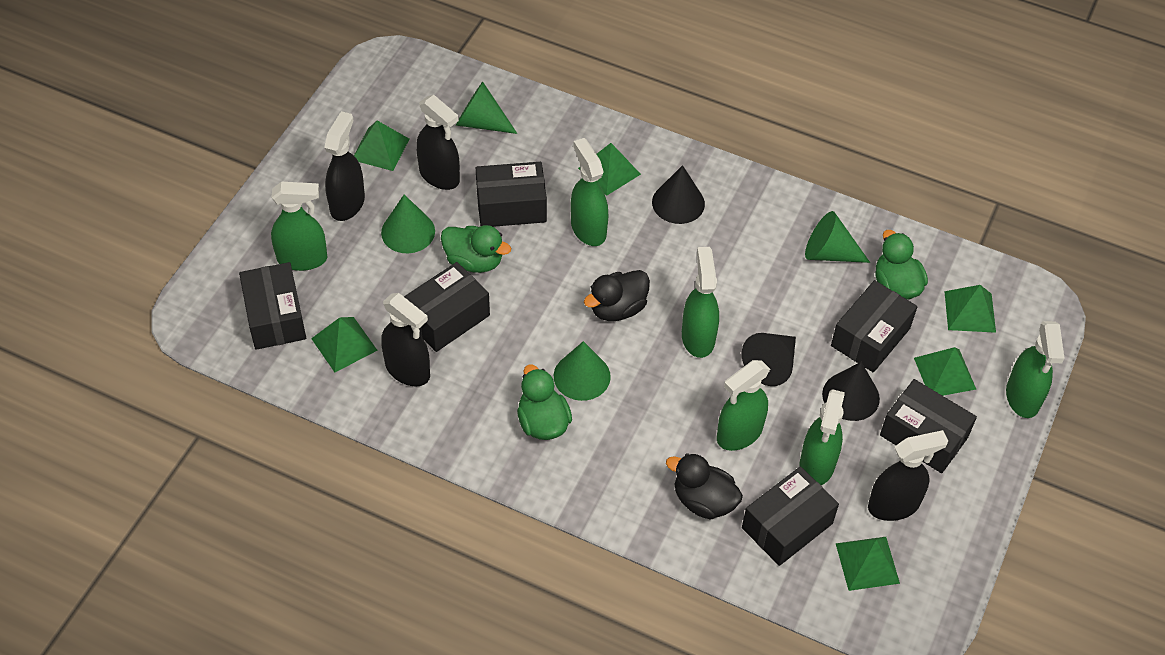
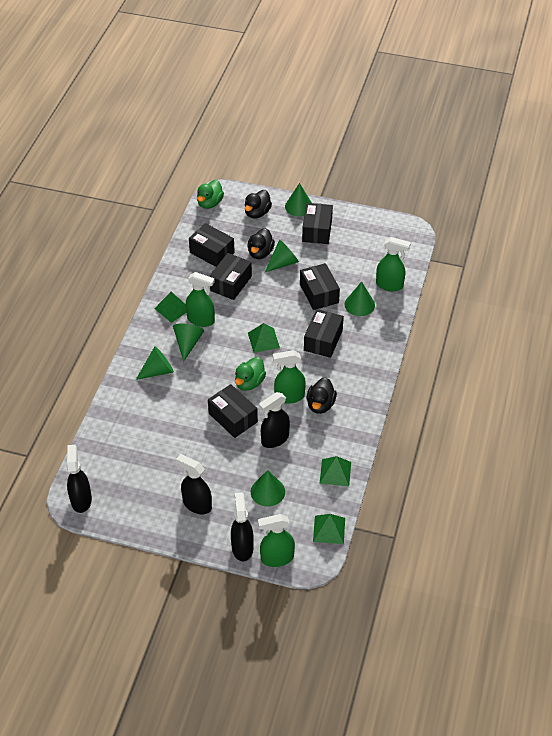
black cone: [652,165,705,224] [742,333,796,386] [822,362,880,421] = 3 -> none = 0
black duck: [584,270,650,321] [666,453,743,520] = 2 -> [245,190,272,219] [247,228,275,259] [307,377,337,414] = 3
green cone: [381,194,435,253] [456,82,517,134] [554,341,611,401] [805,211,870,263] = 4 -> [136,346,174,380] [173,323,204,362] [251,470,285,507] [265,240,299,272] [285,183,312,216] [344,281,375,316] = 6
green duck: [441,225,511,273] [517,364,572,440] [875,230,928,300] = 3 -> [197,180,224,209] [235,357,266,391] = 2
green pyramid: [311,317,377,372] [354,121,409,171] [578,143,641,196] [836,537,900,591] [914,347,976,396] [944,285,996,333] = 6 -> [154,292,187,323] [248,323,280,353] [313,514,345,544] [320,456,351,486] = 4
green spray bottle: [271,182,327,271] [571,138,608,246] [682,247,719,358] [717,360,770,451] [799,389,845,485] [1006,321,1065,418] = 6 -> [186,272,215,327] [258,514,295,567] [273,350,306,404] [376,237,411,291] = 4

